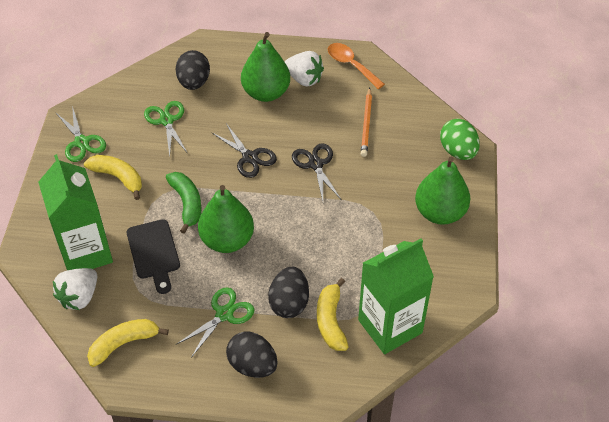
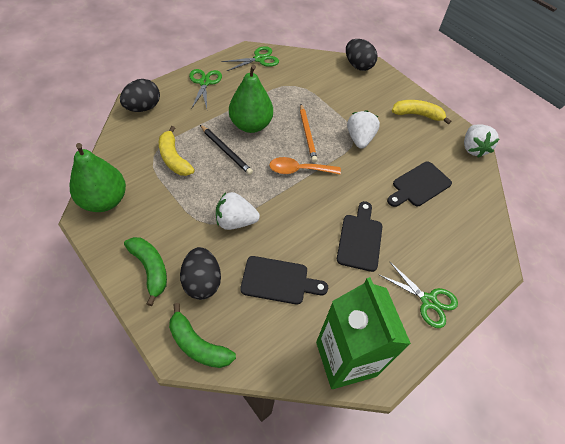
black cutting board: [126,219,180,294] = 1 -> [240,256,328,305] [337,201,382,272] [387,161,452,207] = 3
black pencil: none = 0 -> [200,125,253,175] = 1
black scissors: [211,124,277,178] [292,143,341,201] = 2 -> none = 0
green banana: [166,172,201,234] = 1 -> [124,237,167,306] [169,303,236,368] = 2
green carton: [38,154,113,270] [358,238,434,354] = 2 -> [316,277,411,389] = 1
green egg: [440,119,480,160] = 1 -> none = 0
green pear: [198,185,254,253] [241,32,290,102] [415,157,470,225] = 3 -> [70,143,126,212] [229,65,273,133] = 2
white strawberry: [53,268,98,310] [285,51,324,87] = 2 -> [216,192,260,230] [347,110,380,149] [464,124,499,158] = 3
yellow banana: [84,155,142,200] [87,319,169,367] [317,278,349,351] = 3 -> [159,126,195,176] [392,100,451,124] = 2

